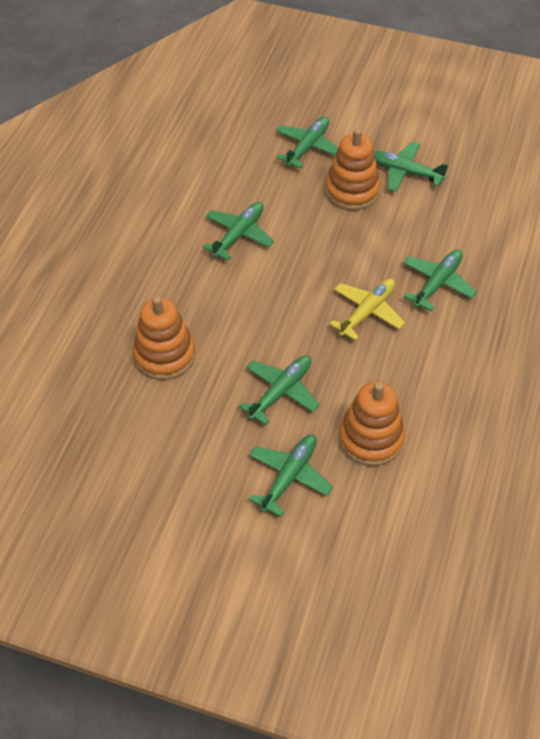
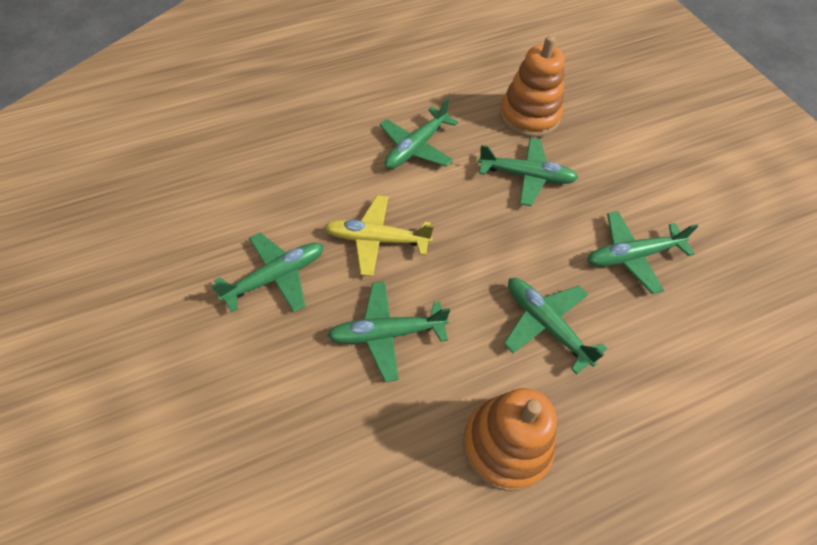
orange stacking toy: [133,296,195,380] [325,128,380,210] [338,382,405,466] = 3 -> [463,388,557,491] [500,35,565,137] = 2

